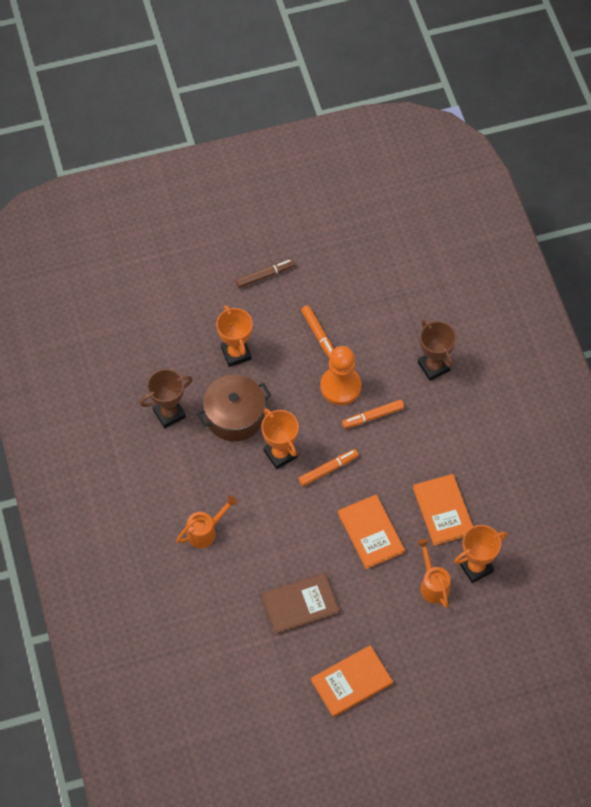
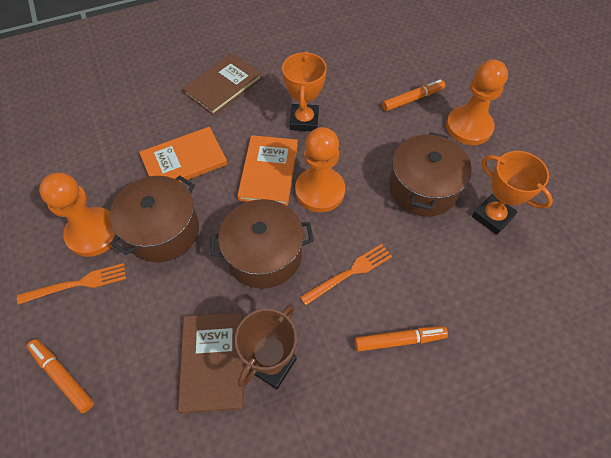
brown book: [261,573,340,635] = 1 -> [178,313,244,414] [182,53,262,116] = 2
brown marker: [236,259,295,288] = 1 -> none = 0
brown pot: [197,375,271,442] = 1 -> [110,175,199,262] [210,199,314,289] [389,132,472,217] = 3
brown trophy: [140,369,192,428] [418,320,456,381] = 2 -> [235,304,297,389] = 1
orange book: [311,645,393,717] [338,495,405,569] [413,474,473,546] = 3 -> [139,127,228,182] [237,135,298,206] = 2
orange fork: none = 0 -> [17,263,126,305] [300,244,392,305] = 2
orange pawn: [320,346,362,405] = 1 -> [39,173,116,257] [295,127,345,212] [446,60,508,145] = 3
orange trophy: [216,305,253,367] [261,408,299,469] [454,525,507,583] = 3 -> [282,51,327,131] [472,151,553,235] = 2
orange watering can: [176,495,238,548] [417,539,450,608] = 2 -> none = 0

